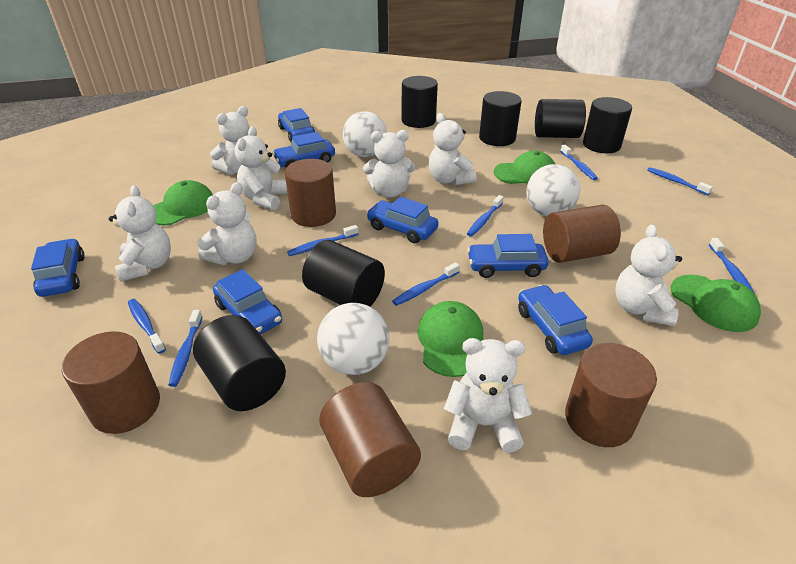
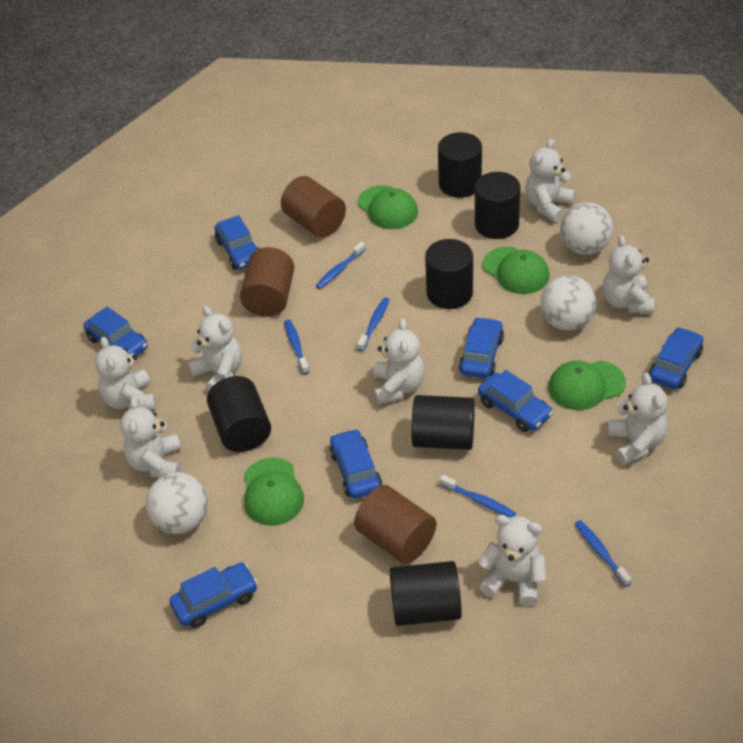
blue toothbrush: [128,299,166,354] [169,310,202,387] [287,225,358,256] [392,262,460,306] [467,195,504,237] [560,145,598,180] [647,167,713,195] [709,238,755,294] = 8 -> [284,320,309,374] [316,242,366,289] [357,297,390,351] [440,475,516,517] [575,520,632,587] = 5
brown cylinder: [62,331,160,434] [285,159,336,227] [319,382,421,497] [543,205,621,263] [565,343,657,447] = 5 -> [240,247,294,317] [281,176,346,238] [354,485,436,564] = 3

